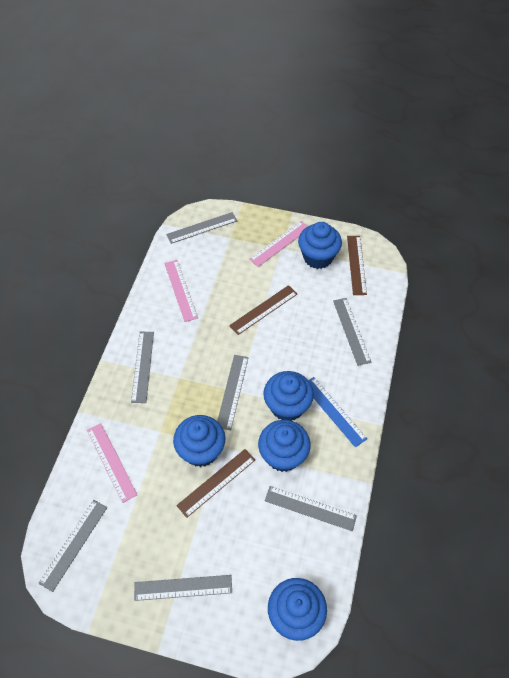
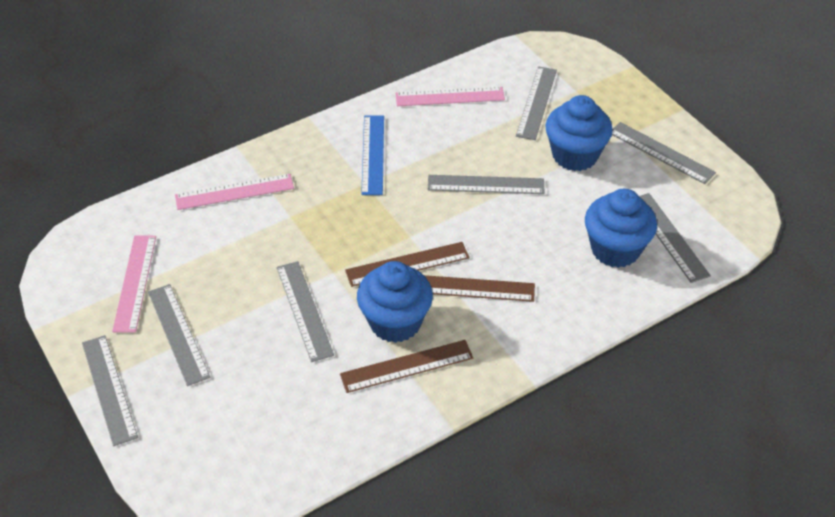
blue cupcake: [173,415,225,467] [258,420,311,472] [263,371,314,421] [268,578,327,641] [298,222,342,269] = 5 -> [357,261,433,343] [545,95,613,171] [585,189,657,268] = 3

